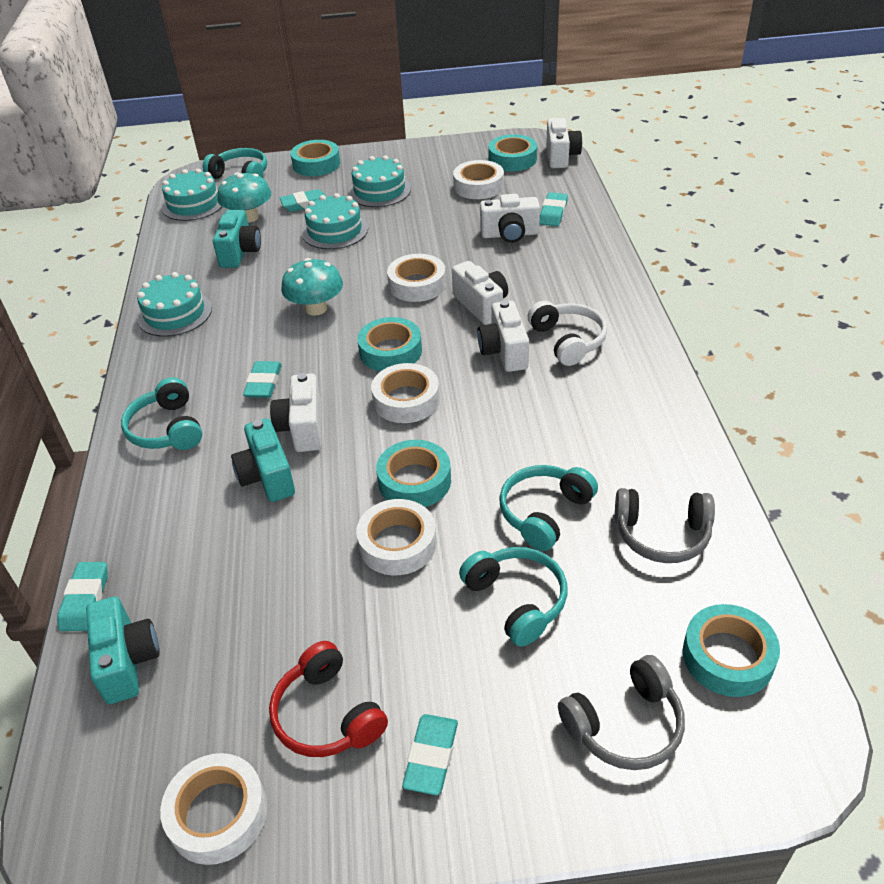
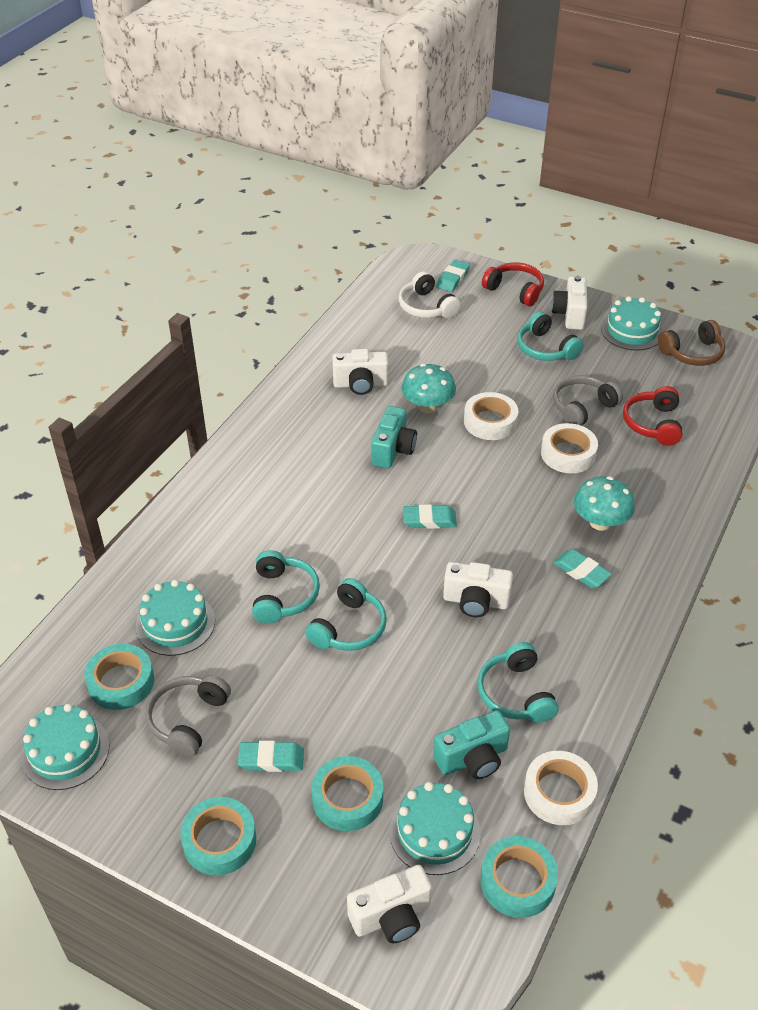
brown headphones: none = 0 -> [658,320,726,366] = 1
red headphones: [269,641,388,757] = 1 -> [482,262,544,306] [623,386,682,446] = 2
turquoise camera: [86,596,160,704] [213,210,261,268] [231,418,295,502] = 3 -> [371,406,417,469] [433,710,510,779] = 2
turquoise eraser: [57,562,108,631] [243,361,282,398] [280,189,327,212] [402,714,458,795] [540,192,568,226] = 5 -> [238,741,304,772] [403,504,457,529] [436,260,470,292] [553,549,612,588] = 4
turquoise tape: [290,140,340,176] [357,317,422,371] [376,440,451,507] [488,134,537,171] [683,604,780,697] = 5 -> [84,644,154,710] [180,797,256,875] [312,756,383,831] [480,836,558,918] = 4
white camera: [270,373,321,452] [452,261,508,325] [477,300,529,372] [480,194,540,243] [546,118,582,168] = 5 -> [332,349,388,395] [347,865,432,943] [443,562,513,618] [551,276,587,330] = 4
white tape: [160,753,267,865] [356,499,437,575] [371,363,440,423] [387,254,446,302] [453,160,504,199] = 5 -> [464,392,518,440] [524,751,598,825] [541,423,598,473] = 3

